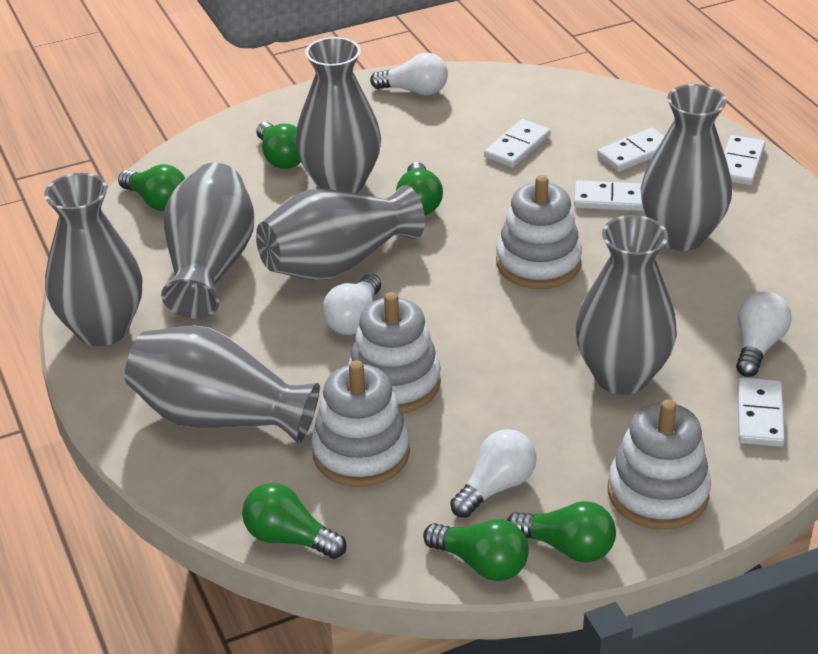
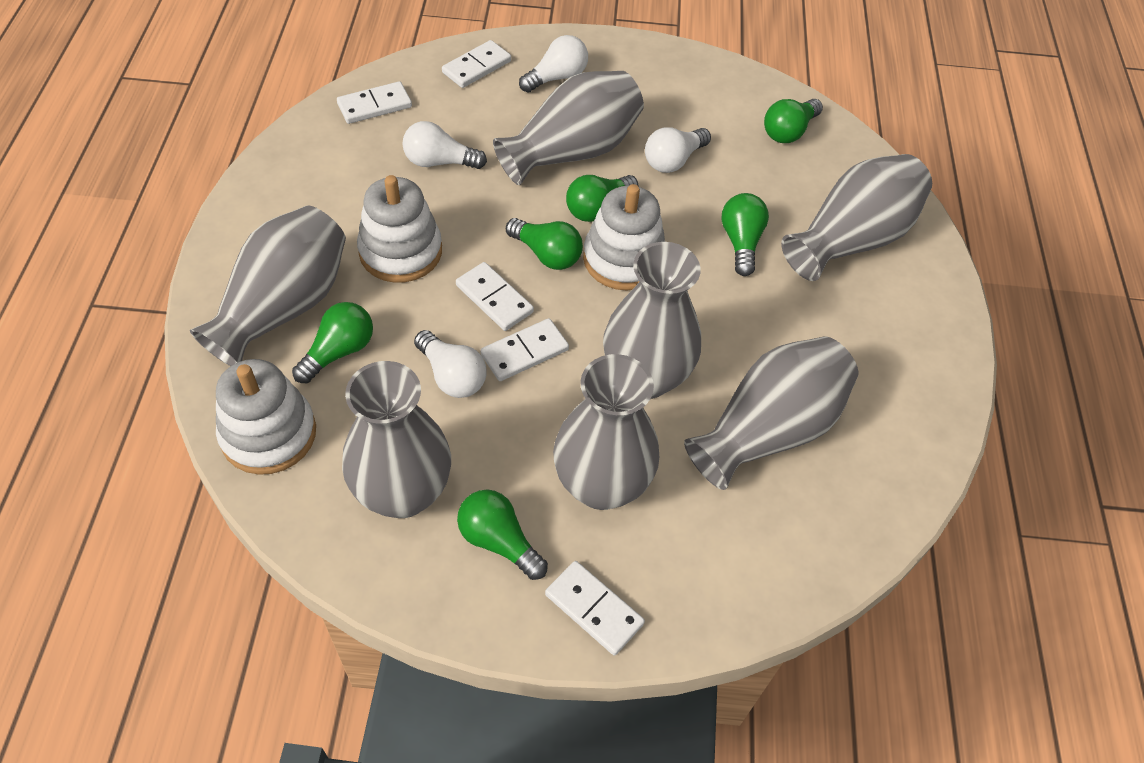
white stacking toy: [311,360,410,487] [348,292,441,414] [496,175,582,289] [608,400,711,530] = 4 -> [216,359,316,475] [357,175,442,283] [583,184,665,290] = 3

